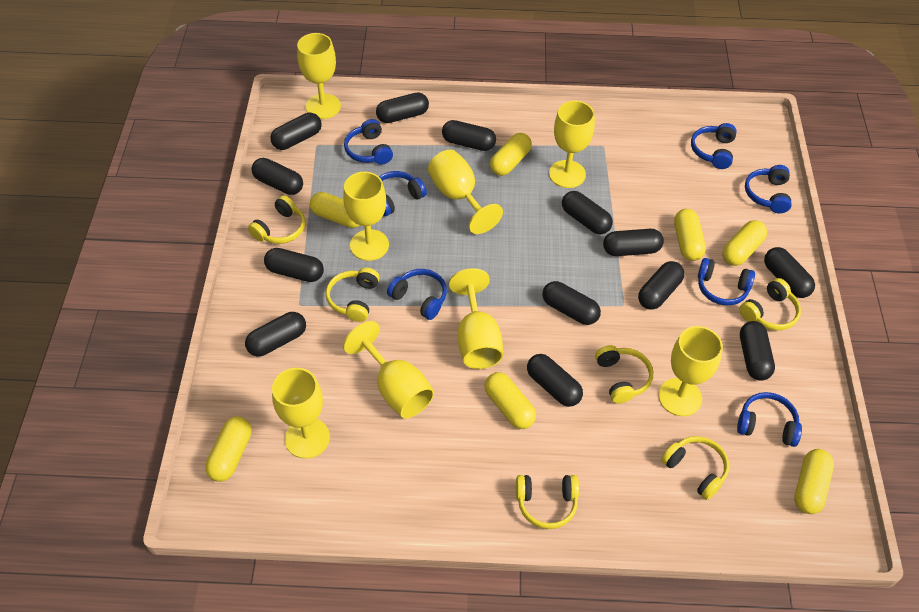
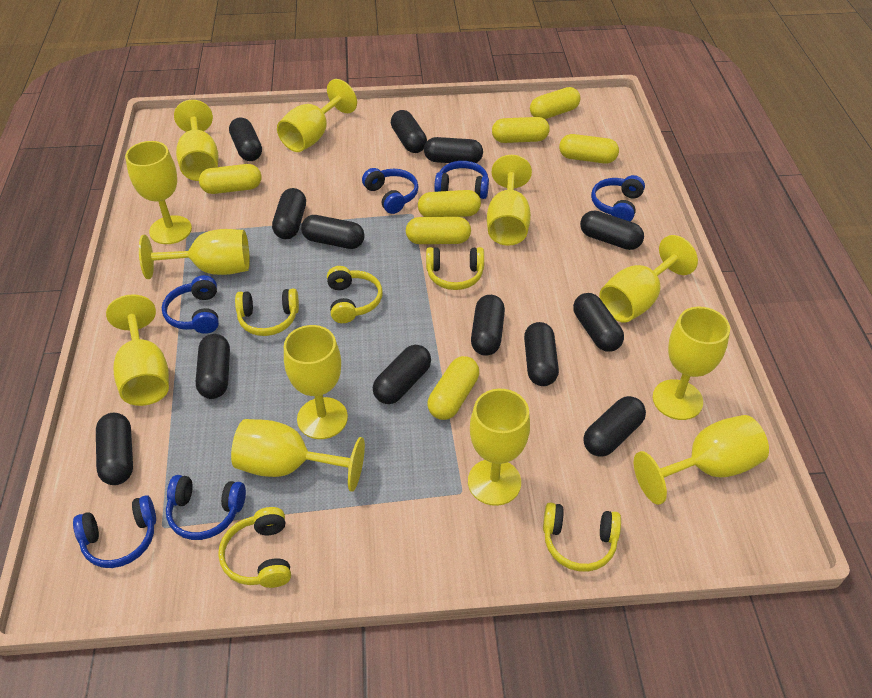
blue headphones: [344,119,393,165] [379,171,427,216] [387,269,447,320] [691,123,737,169] [698,258,755,306] [737,392,802,447] [745,165,792,213] = 7 -> [73,495,156,568] [162,275,219,334] [166,475,246,540] [362,168,419,214] [434,161,489,199] [591,175,645,221] = 6
yellow goblet: [272,368,330,459] [297,33,341,119] [343,172,389,261] [343,321,434,418] [428,150,503,234] [449,268,503,369] [549,101,595,188] [658,326,723,416] = 8 -> [106,294,169,406] [125,141,192,244] [139,229,250,279] [174,100,218,181] [231,419,365,492] [277,79,357,152] [284,325,348,439] [468,389,530,506] [487,155,532,246] [599,235,698,323] [634,415,769,505] [653,307,730,420] = 12
yellow headphones: [248,195,305,244] [326,268,380,322] [516,475,579,529] [595,345,653,404] [661,436,729,500] [739,278,801,330] = 6 -> [218,507,291,588] [235,289,299,336] [327,266,382,323] [426,247,484,290] [543,503,621,572] = 5

